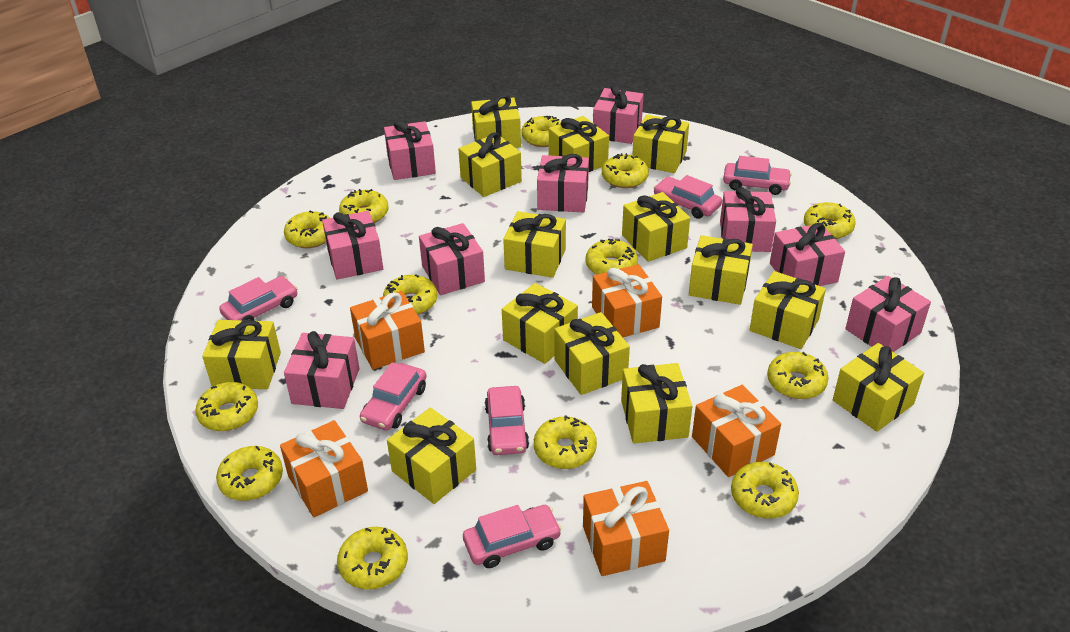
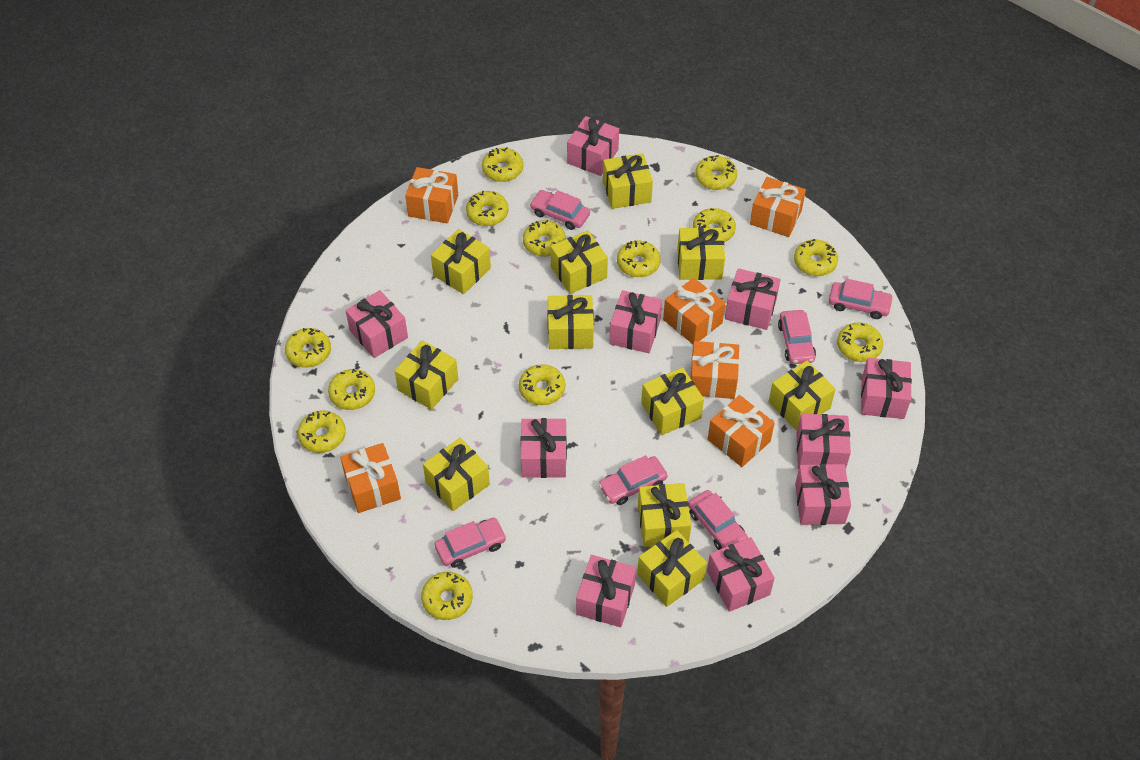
orange gift: [280,420,368,517] [350,291,425,370] [583,481,669,576] [592,264,662,337] [692,385,781,477] = 5 -> [340,443,401,513] [405,167,458,224] [663,278,725,344] [690,341,739,399] [708,395,775,467] [750,177,806,237] = 6
pink gift: [284,331,360,409] [322,211,383,280] [384,120,436,180] [419,223,485,295] [537,154,589,213] [593,85,644,144] [720,187,776,252] [770,223,845,286] [845,276,931,352] = 9 -> [345,290,408,358] [521,418,567,478] [567,116,619,176] [576,555,636,627] [609,290,662,353] [707,537,775,612] [725,268,780,330] [795,464,851,525] [797,414,851,470] [861,358,912,419] = 10
yellow gift: [202,320,281,389] [387,407,476,504] [458,132,522,197] [471,95,521,148] [502,283,578,364] [503,211,566,278] [549,116,609,172] [554,312,630,395] [621,363,692,444] [622,192,690,262] [632,115,689,173] [689,235,753,305] [750,271,826,349] [833,343,924,432] = 14 -> [395,340,458,410] [423,438,490,511] [431,229,491,294] [547,295,594,349] [551,230,608,294] [603,153,653,209] [637,530,707,607] [638,483,691,547] [641,367,704,435] [677,227,725,280] [769,361,836,431] = 11

